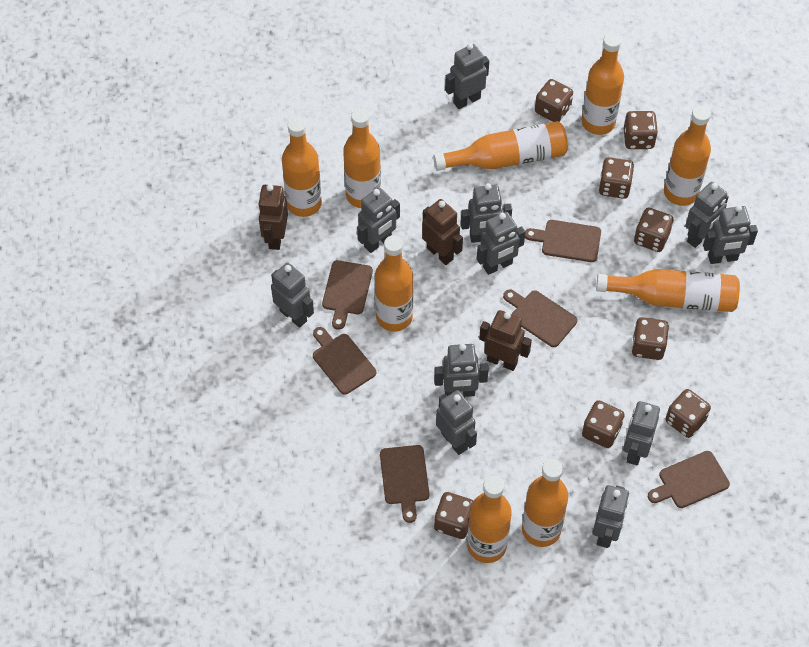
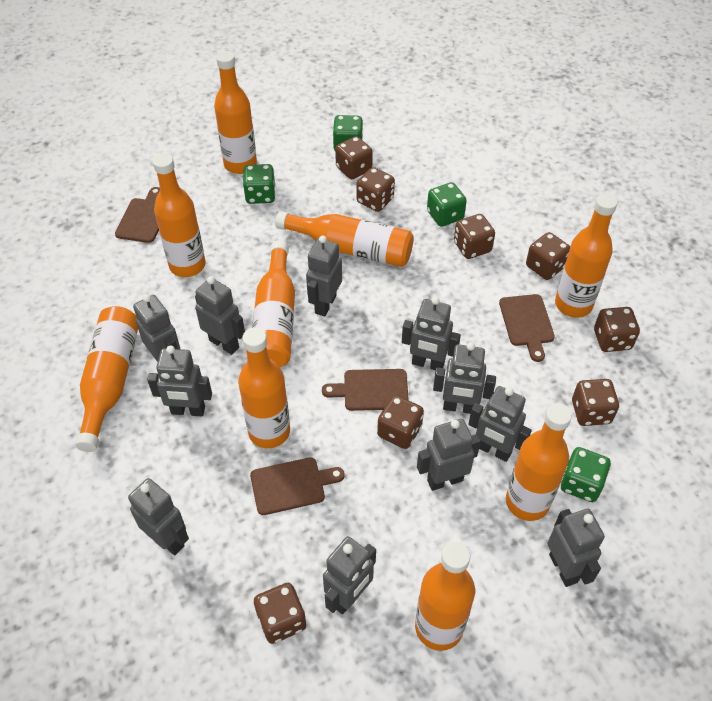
brown cutting board: [313,327,376,395] [322,260,373,330] [380,445,429,523] [503,290,577,347] [525,220,601,262] [648,451,730,508] = 6 -> [115,187,160,243] [250,457,345,515] [322,369,409,411] [499,294,555,362] = 4
brown robot: [258,184,288,250] [422,199,463,265] [479,310,532,371] = 3 -> none = 0
green dice: none = 0 -> [243,164,276,204] [333,115,363,151] [427,182,467,227] [561,447,611,502] = 4

